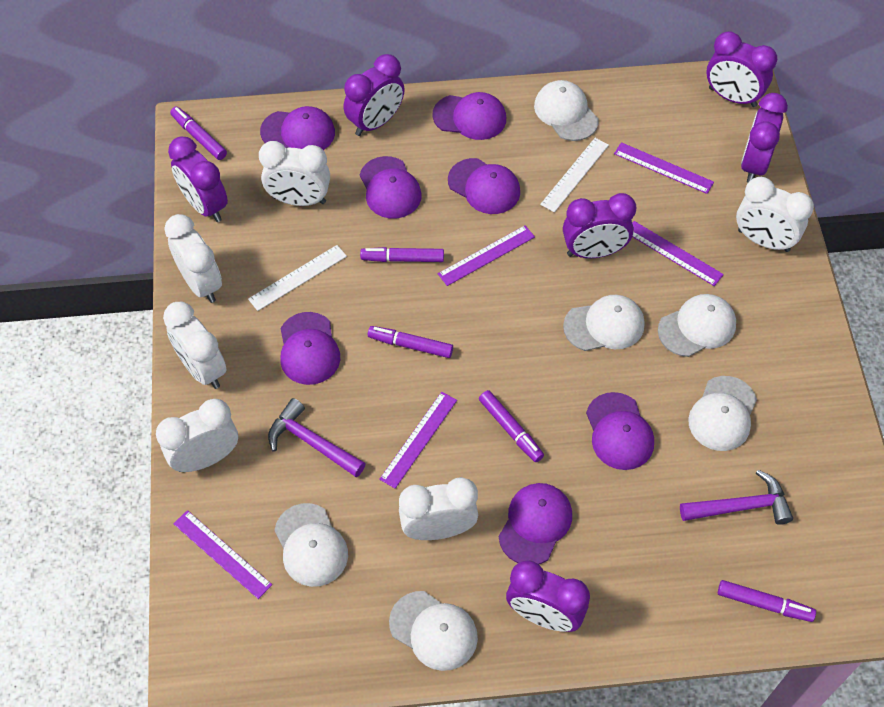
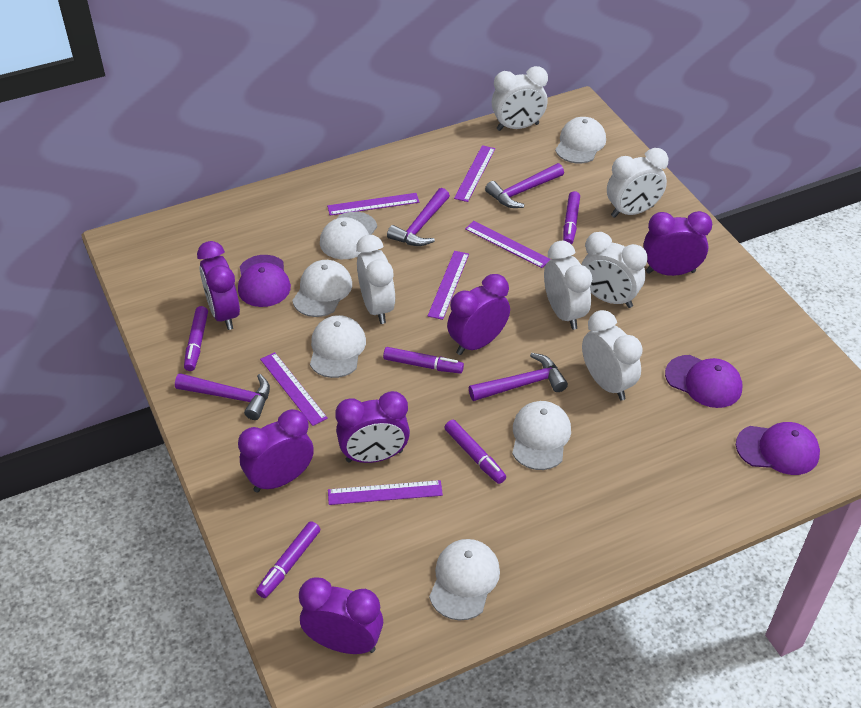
purple cap: [260,106,335,150] [280,312,340,385] [360,156,422,219] [433,92,506,140] [448,158,520,214] [499,483,572,564] [586,392,654,470] = 7 -> [238,255,291,307] [665,355,742,408] [736,422,820,475] = 3
purple hammer: [268,398,366,478] [680,470,793,525] = 2 -> [175,373,270,420] [387,188,450,246] [469,353,568,401] [485,163,564,208] = 4
purple ruler: [174,510,272,599] [379,392,457,489] [438,225,535,286] [614,142,714,194] [632,221,724,286] = 5 -> [260,352,328,426] [327,193,419,216] [328,480,443,505] [428,251,469,320] [454,145,495,202] [465,221,551,268] = 6
white ruler: [248,245,347,311] [540,138,609,212] = 2 -> none = 0

